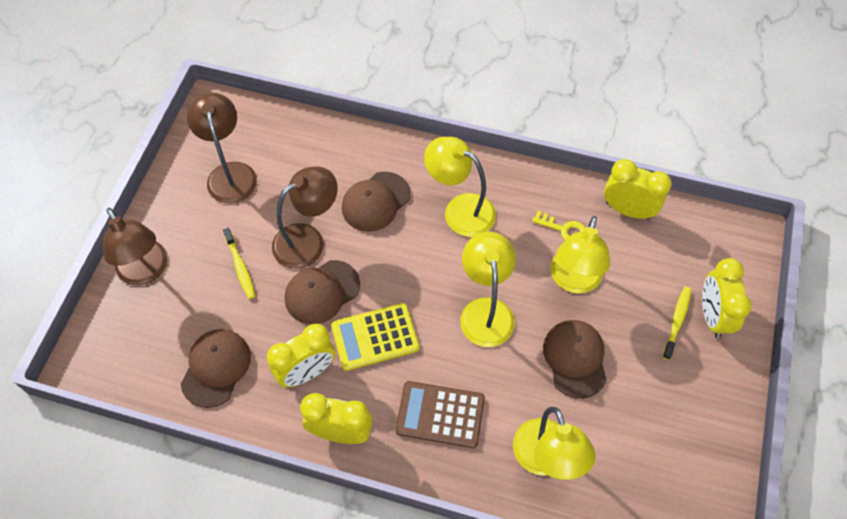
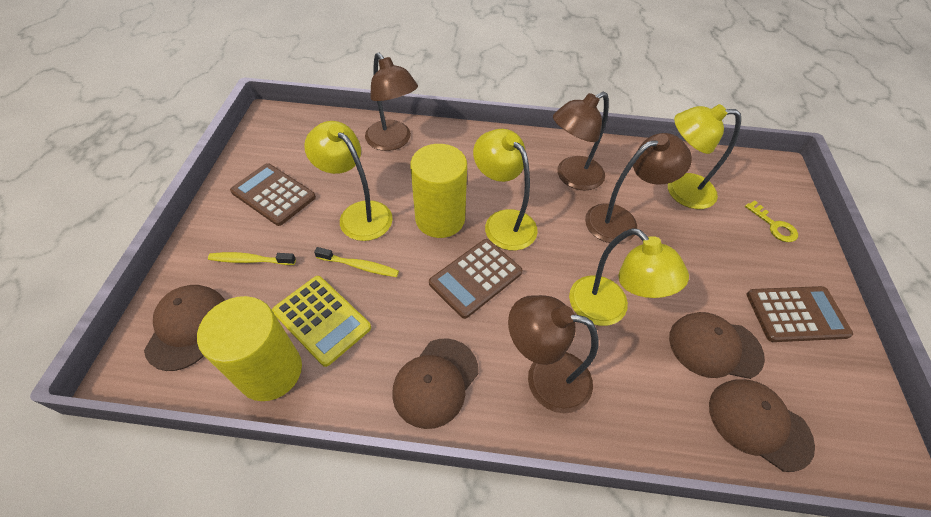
brown calculator: [395,381,485,448] = 1 -> [230,163,316,226] [429,239,522,319] [746,286,853,342] = 3
brown lamp: [103,208,168,286] [187,92,257,204] [272,167,338,269] = 3 -> [365,52,418,151] [508,295,598,413] [553,92,609,191] [585,133,692,244] = 4
yellow clock: [267,324,335,387] [300,393,373,444] [604,159,672,220] [702,258,752,339] = 4 -> none = 0
yellow cylinder: none = 0 -> [197,296,302,401] [410,144,467,238] = 2

